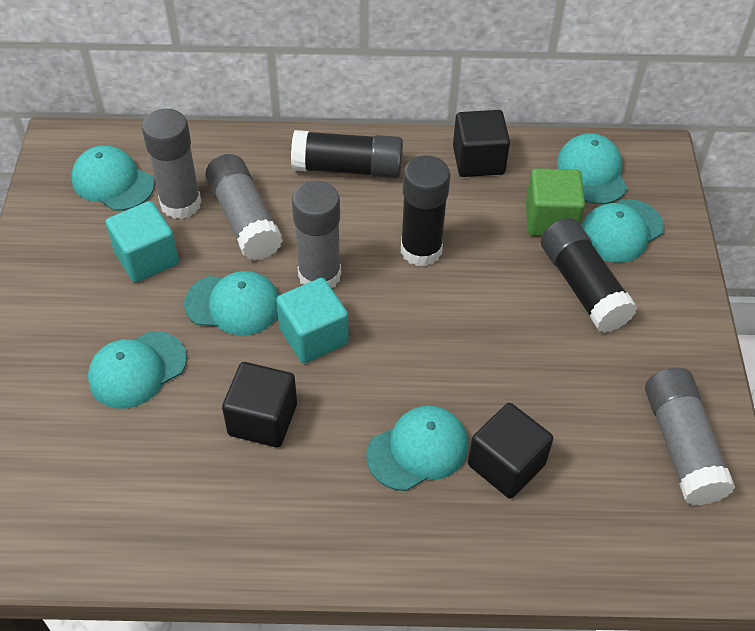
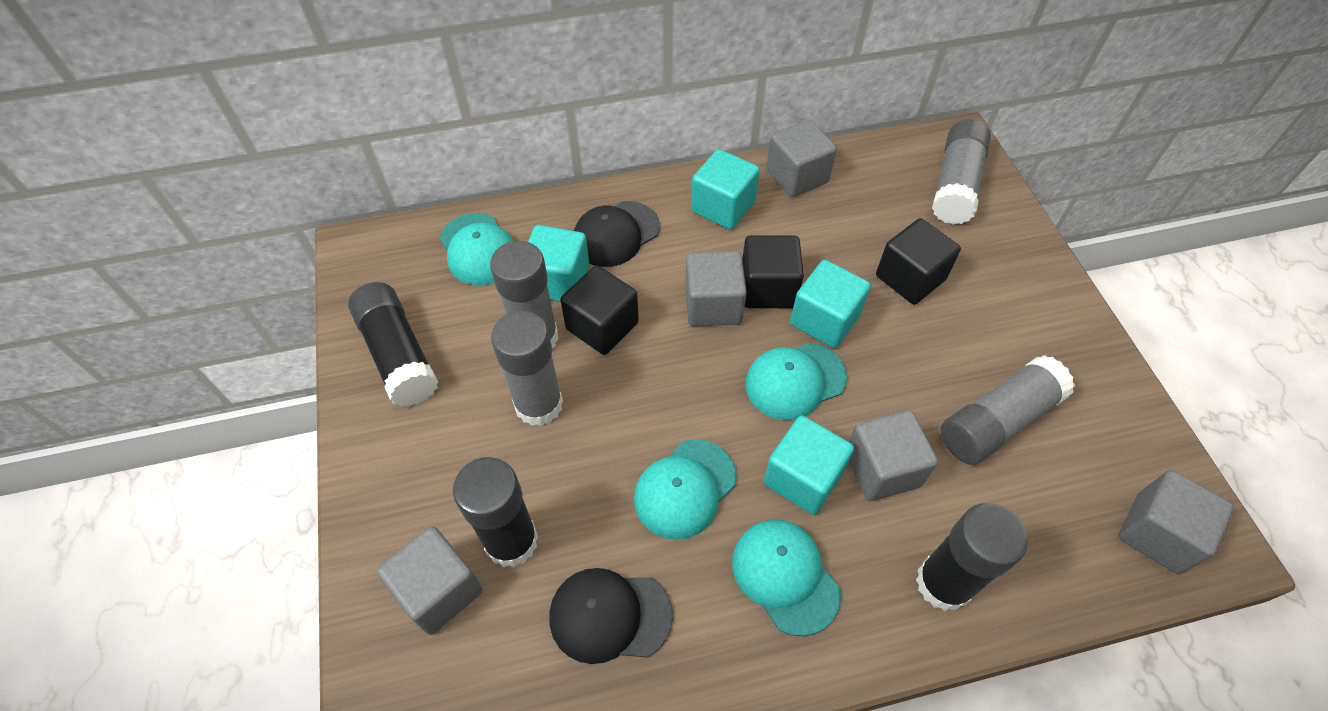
black cap: none = 0 -> [549,568,673,664] [574,201,660,267] = 2
green cube: [526,168,585,236] = 1 -> none = 0
grey cube: none = 0 -> [377,526,483,635] [685,251,747,326] [766,120,837,197] [848,410,938,501] [1118,470,1234,574] = 5
turquoise cap: [71,145,154,211] [88,331,187,408] [184,271,279,335] [366,405,468,491] [557,133,627,204] [581,199,664,263] = 6 -> [439,213,514,285] [634,439,737,540] [732,520,841,636] [745,343,847,420] = 4
turquoise cube: [105,201,179,283] [276,278,349,363] = 2 -> [528,225,589,302] [691,149,760,230] [764,415,854,515] [790,260,871,348] = 4

